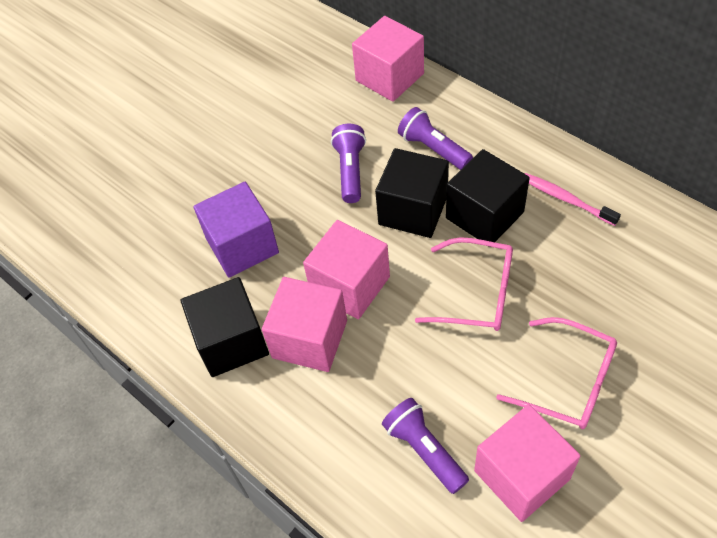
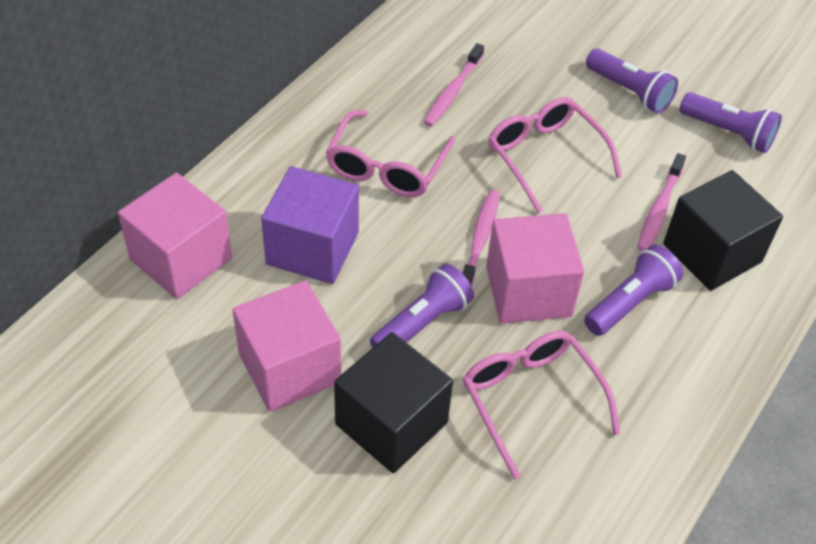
black cube: [181,277,269,377] [375,148,449,238] [446,149,530,247] = 3 -> [334,332,453,473] [663,170,783,291] = 2
pink cube: [262,277,347,372] [303,220,390,319] [352,16,424,102] [474,404,581,522] = 4 -> [118,173,232,299] [232,280,341,412] [486,213,584,324] = 3
pink glasses: [415,237,513,331] [496,317,617,429] = 2 -> [325,110,455,197] [463,331,620,479] [488,97,622,213] = 3
pink toothbrush: [524,173,621,226] = 1 -> [424,43,484,126] [463,190,500,286] [637,153,686,251] = 3
purple flashlight: [331,124,366,203] [382,398,469,494] [398,107,473,170] = 3 -> [370,263,474,348] [584,245,683,336] [586,49,678,114] [680,92,782,153] = 4

